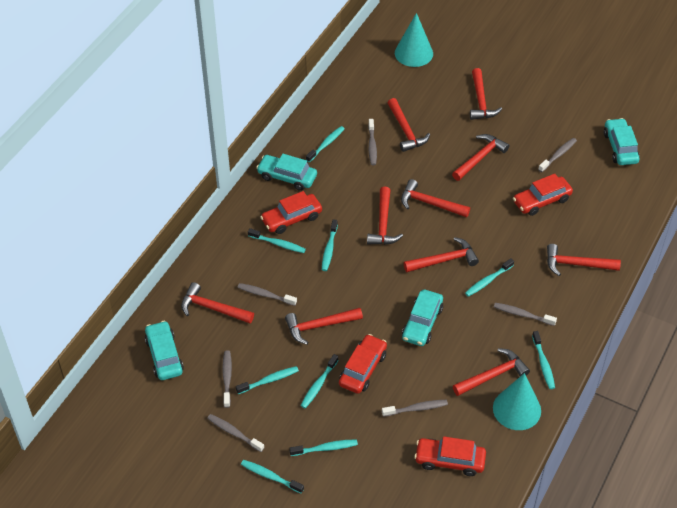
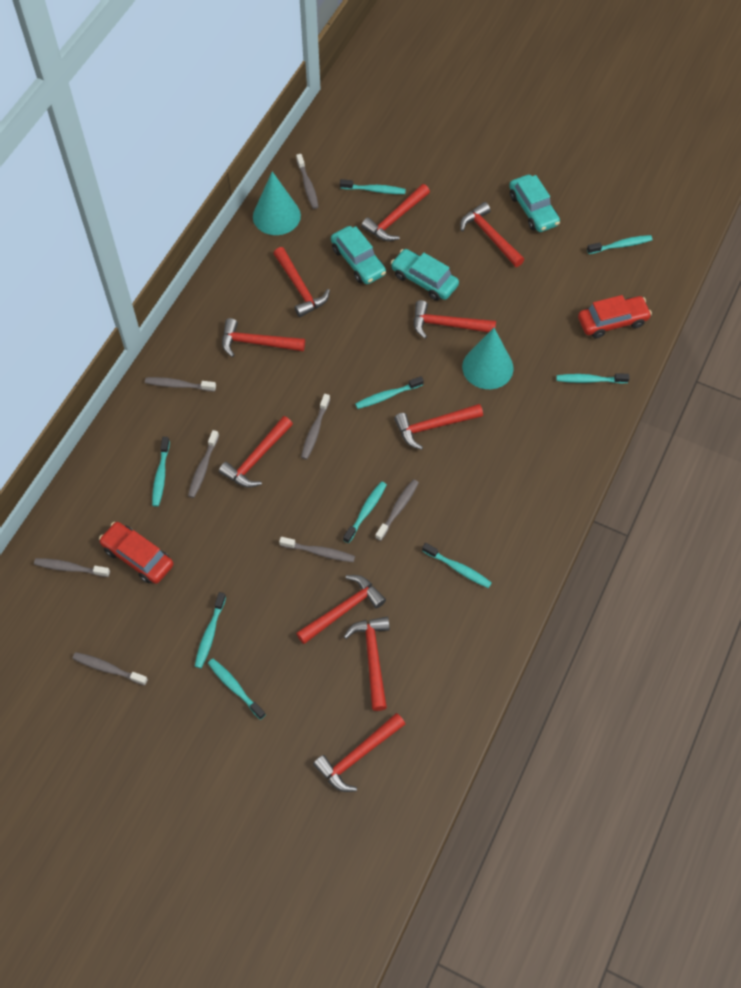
grey toothbrush: [207,414,264,452] [222,351,232,408] [237,283,297,306] [368,119,377,165] [382,400,448,417] [494,303,557,326] [538,138,577,172] = 7 -> [34,558,110,577] [72,652,148,686] [145,377,216,391] [188,430,219,498] [279,537,355,562] [296,154,319,209] [301,394,330,460] [375,479,419,541] = 8
red car: [260,191,322,234] [339,334,387,394] [414,436,486,476] [513,174,573,216] = 4 -> [99,522,173,584] [578,295,652,338] = 2
turquoise car: [145,321,184,380] [256,154,317,191] [402,290,443,346] [604,118,639,165] = 4 -> [331,226,386,284] [391,249,459,301] [509,175,560,232] = 3

